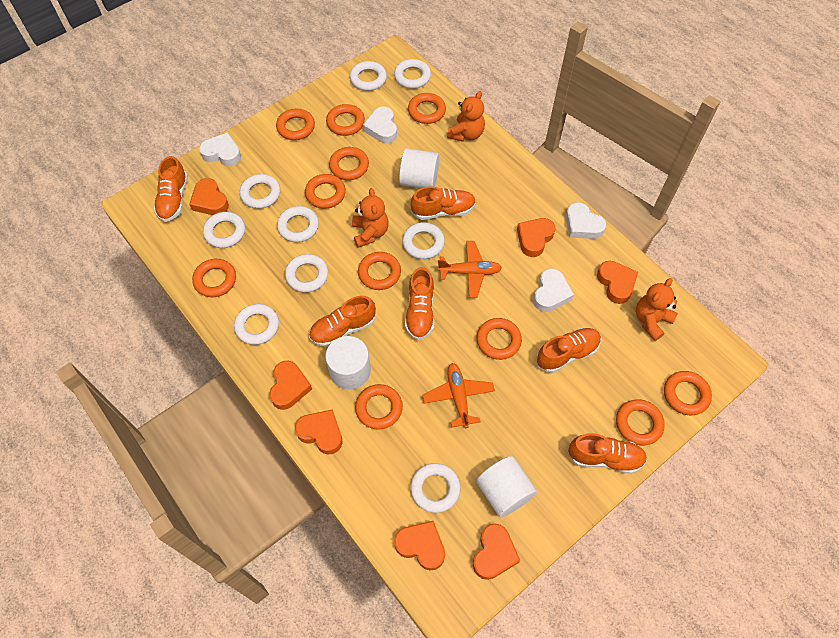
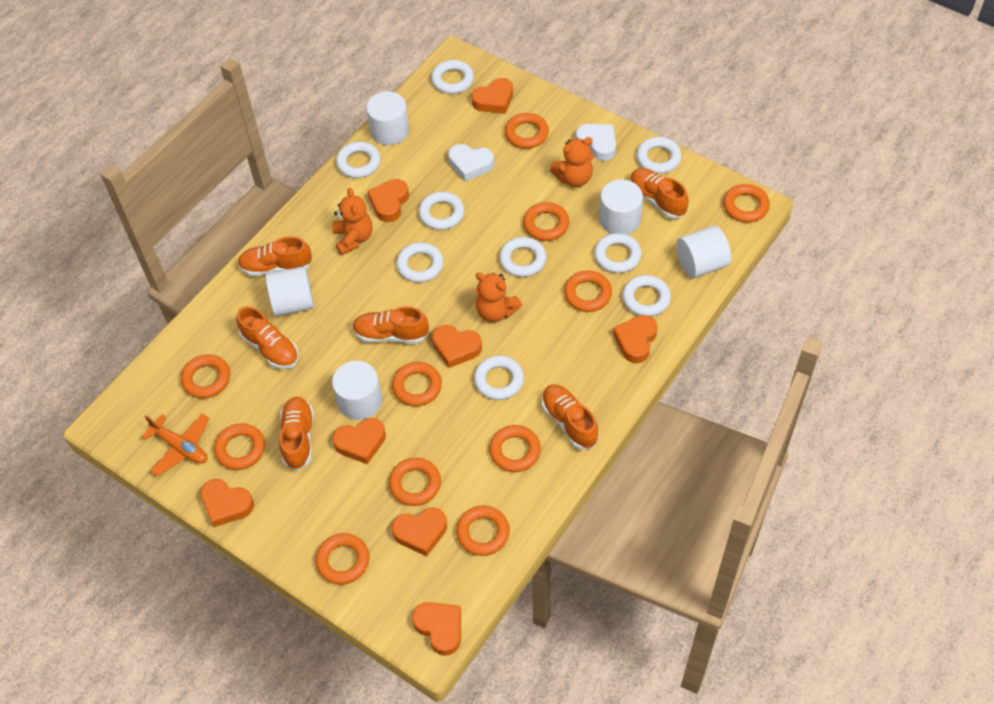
orange heart: [189,178,229,215] [269,361,312,410] [295,409,342,455] [394,521,445,570] [473,523,520,580] [517,218,556,257] [597,261,638,304] = 7 -> [201,479,254,527] [333,418,386,464] [367,179,409,222] [392,507,447,556] [412,602,461,656] [432,325,482,368] [472,78,513,114] [613,315,658,363] = 8
orange plane: [422,363,495,428] [437,241,502,298] = 2 -> [141,413,210,476] = 1
white cylinder: [325,336,371,390] [399,148,439,188] [476,456,537,517] = 3 -> [265,266,314,316] [332,361,382,420] [366,91,409,145] [599,180,643,235] [676,226,731,278] = 5
white heart: [199,132,241,166] [363,107,397,143] [533,268,574,312] [566,202,606,239] = 4 -> [448,144,494,181] [576,124,616,161] = 2

